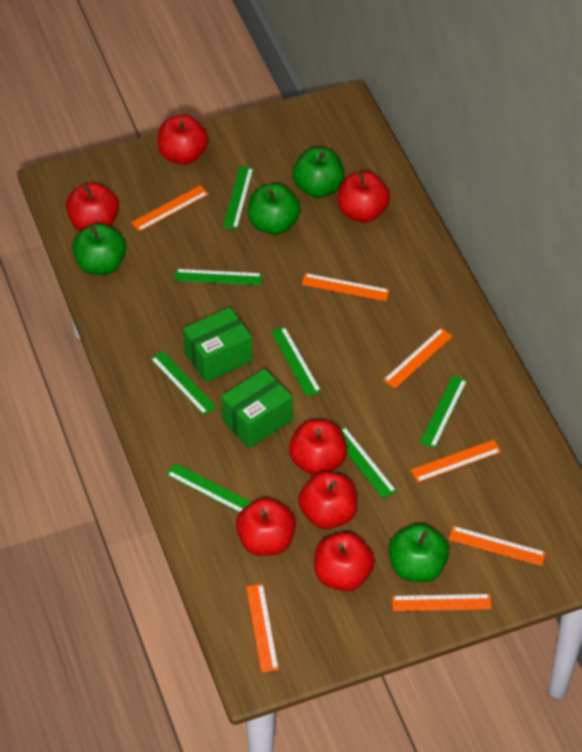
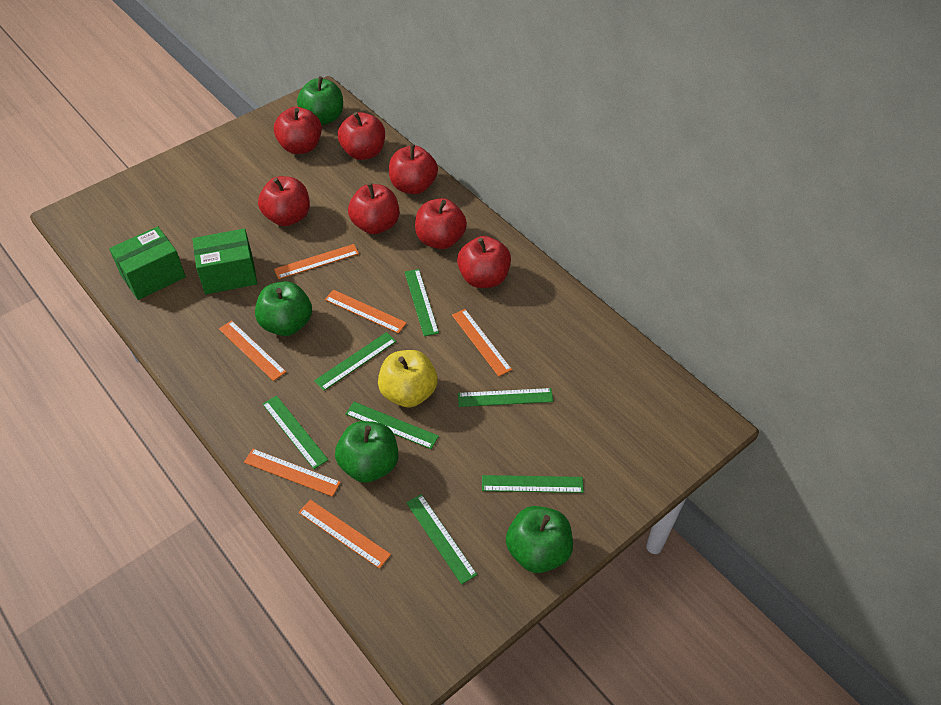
orange ruler: [131,186,208,232] [246,584,279,672] [302,273,390,301] [383,328,453,388] [392,594,492,611] [411,440,501,483] [449,526,546,566] = 7 -> [219,320,286,381] [244,449,341,497] [274,244,359,279] [298,499,391,569] [325,290,407,333] [452,309,512,377] = 6
yellow apple: none = 0 -> [378,350,438,408] = 1

